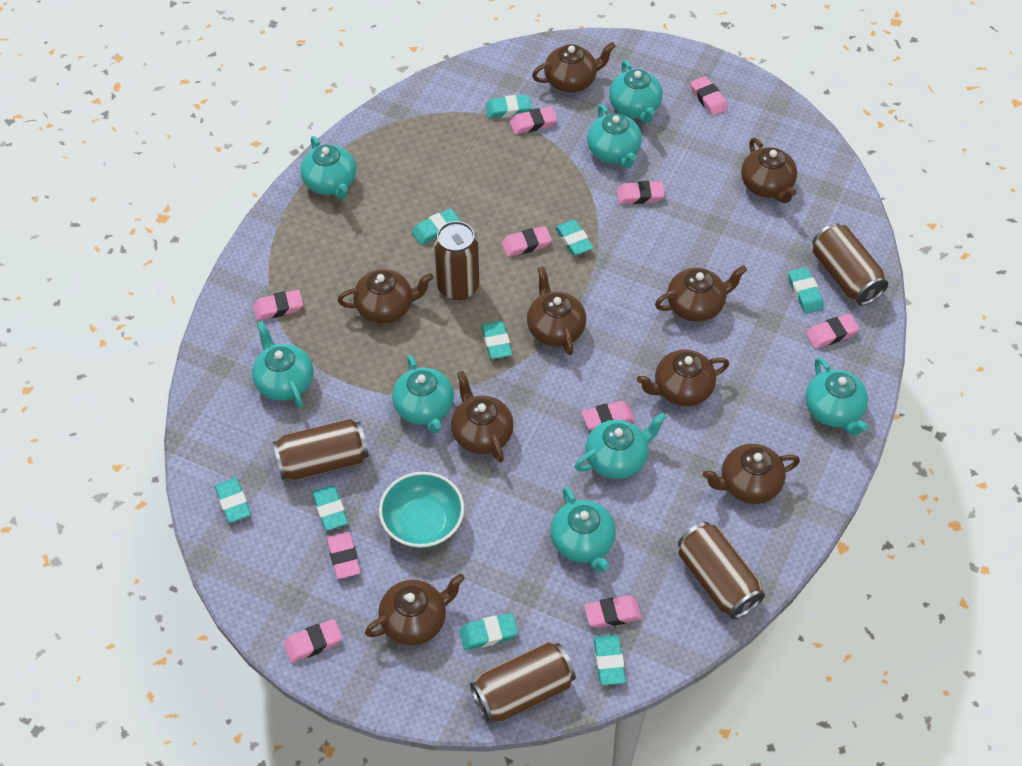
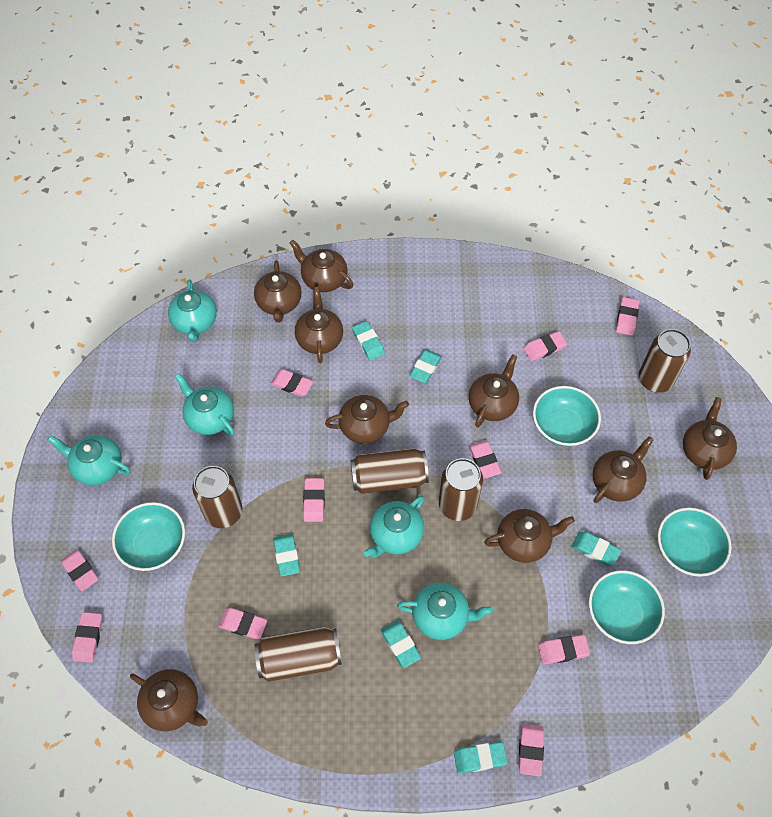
turquoise bowl: [379,472,464,548] = 1 -> [112,502,185,571] [533,386,601,446] [589,570,665,644] [658,507,732,577] = 4
turquoise eraser: [215,478,251,523] [312,485,348,531] [412,208,461,245] [459,613,518,650] [481,321,512,359] [486,95,531,118] [555,220,593,255] [594,635,626,685] [788,267,824,314] = 9 -> [273,534,300,576] [352,321,385,361] [381,620,421,668] [410,350,442,383] [454,742,507,773] [571,532,621,566] = 6
turquoise teapot: [252,320,313,408] [301,136,356,199] [392,355,454,433] [551,487,616,572] [575,412,666,479] [587,104,642,168] [609,60,663,123] [805,357,868,436] = 8 -> [48,435,131,485] [168,279,217,342] [175,373,235,436] [364,495,424,558] [397,583,493,640] = 5

